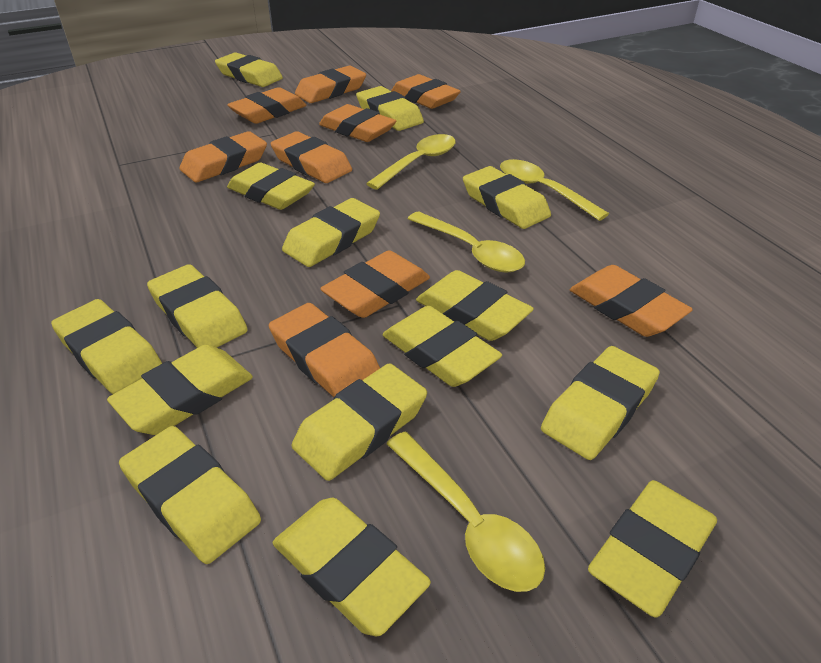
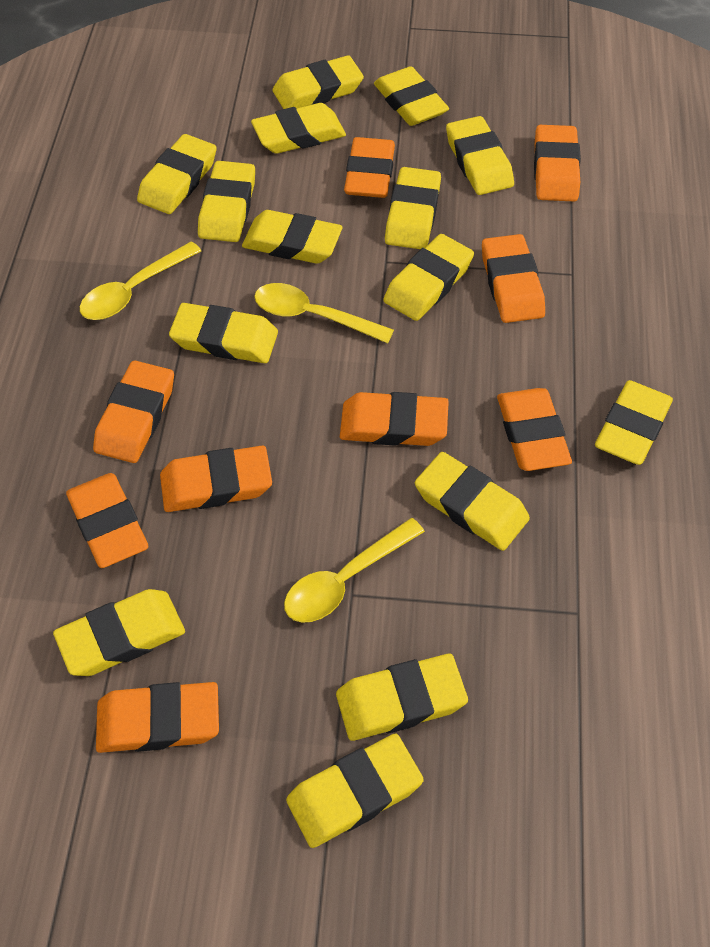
yellow spoon: [366,134,456,190] [386,432,545,592] [408,211,525,273] [500,159,609,221] = 4 -> [80,241,201,320] [254,283,394,343] [284,518,425,623] = 3

